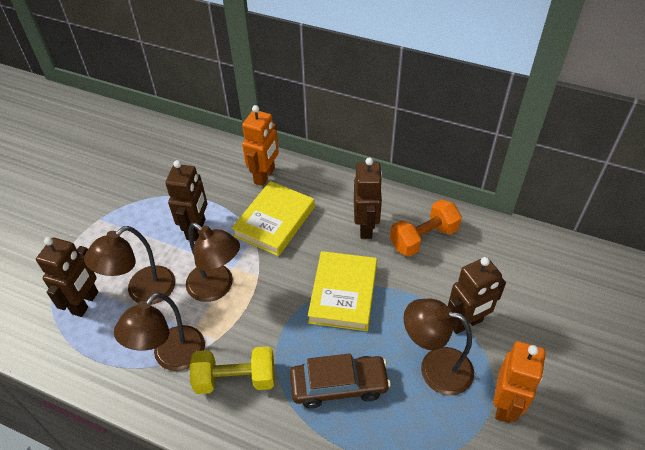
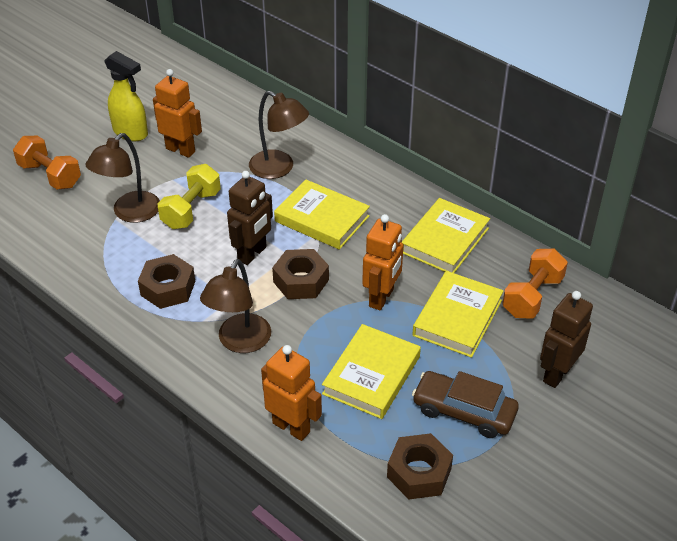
brown lamp: [84,226,175,305] [114,292,205,371] [186,223,240,302] [404,299,474,395] = 4 -> [86,133,160,223] [200,259,271,353] [249,91,309,179] = 3
brown nut: none = 0 -> [138,254,195,309] [272,249,329,299] [387,433,453,499] = 3
brown robot: [36,237,98,317] [165,160,207,241] [354,158,383,239] [448,257,506,334] = 4 -> [227,171,273,265] [540,291,593,388] = 2
orange dumbbell: [390,199,462,257] = 1 -> [13,136,81,189] [502,249,568,318] = 2
orange robot: [242,105,279,186] [493,341,546,423] = 2 -> [153,69,202,158] [261,345,322,441] [362,214,403,311] = 3
yellow book: [232,181,315,256] [308,251,377,331] = 2 -> [274,179,370,250] [322,324,421,419] [402,198,490,273] [412,271,504,358] = 4
yellow spray bottle: none = 0 -> [104,51,148,141] = 1

